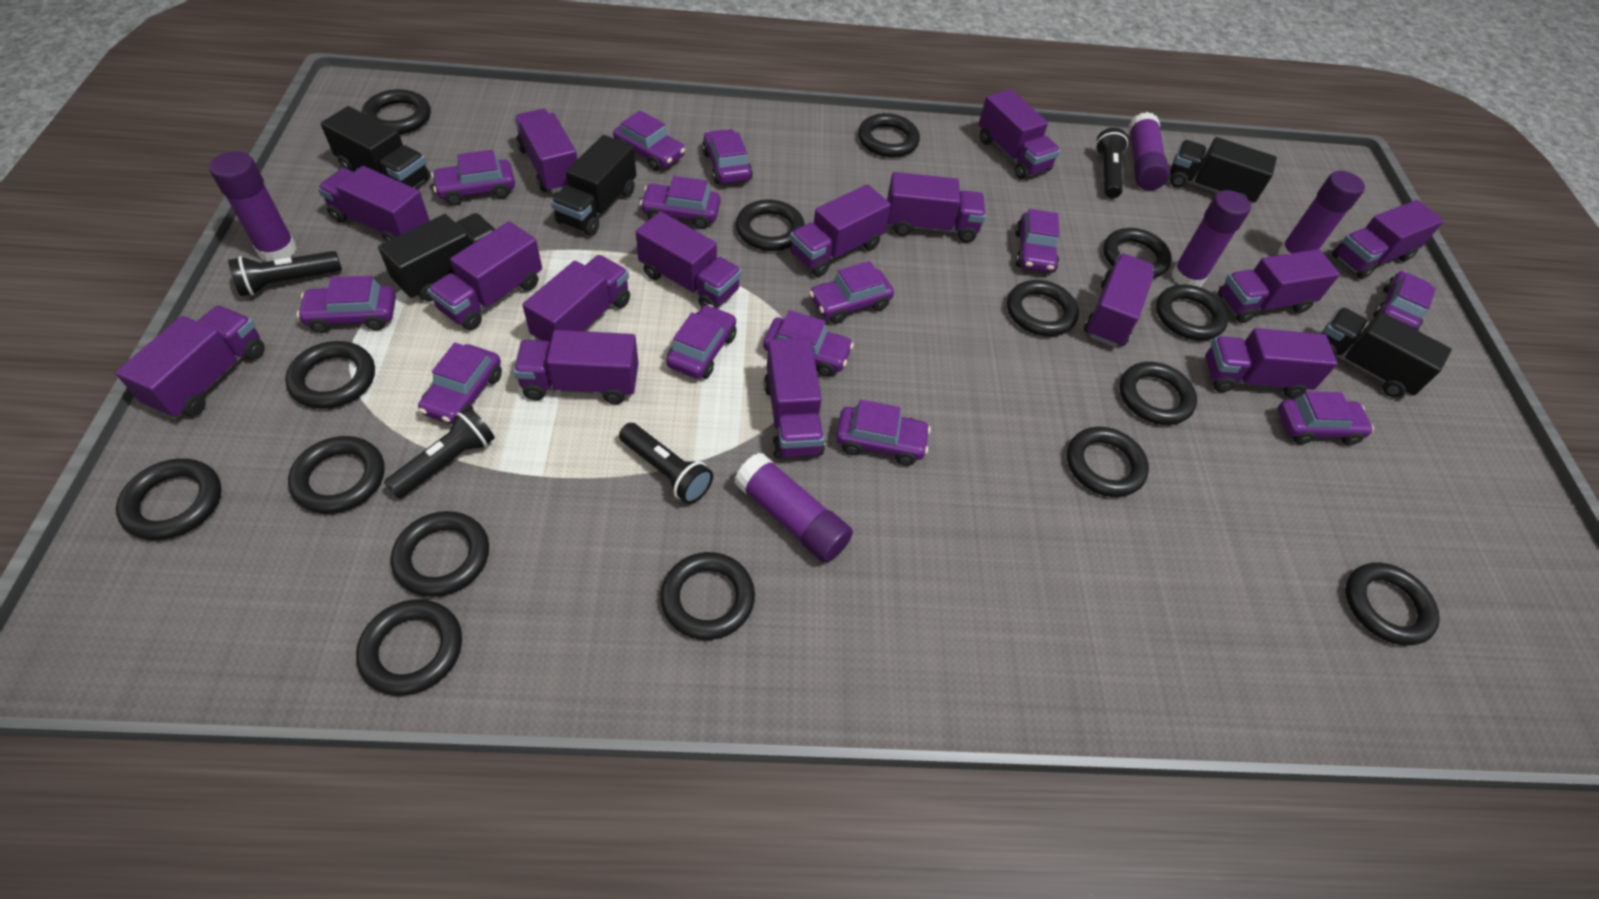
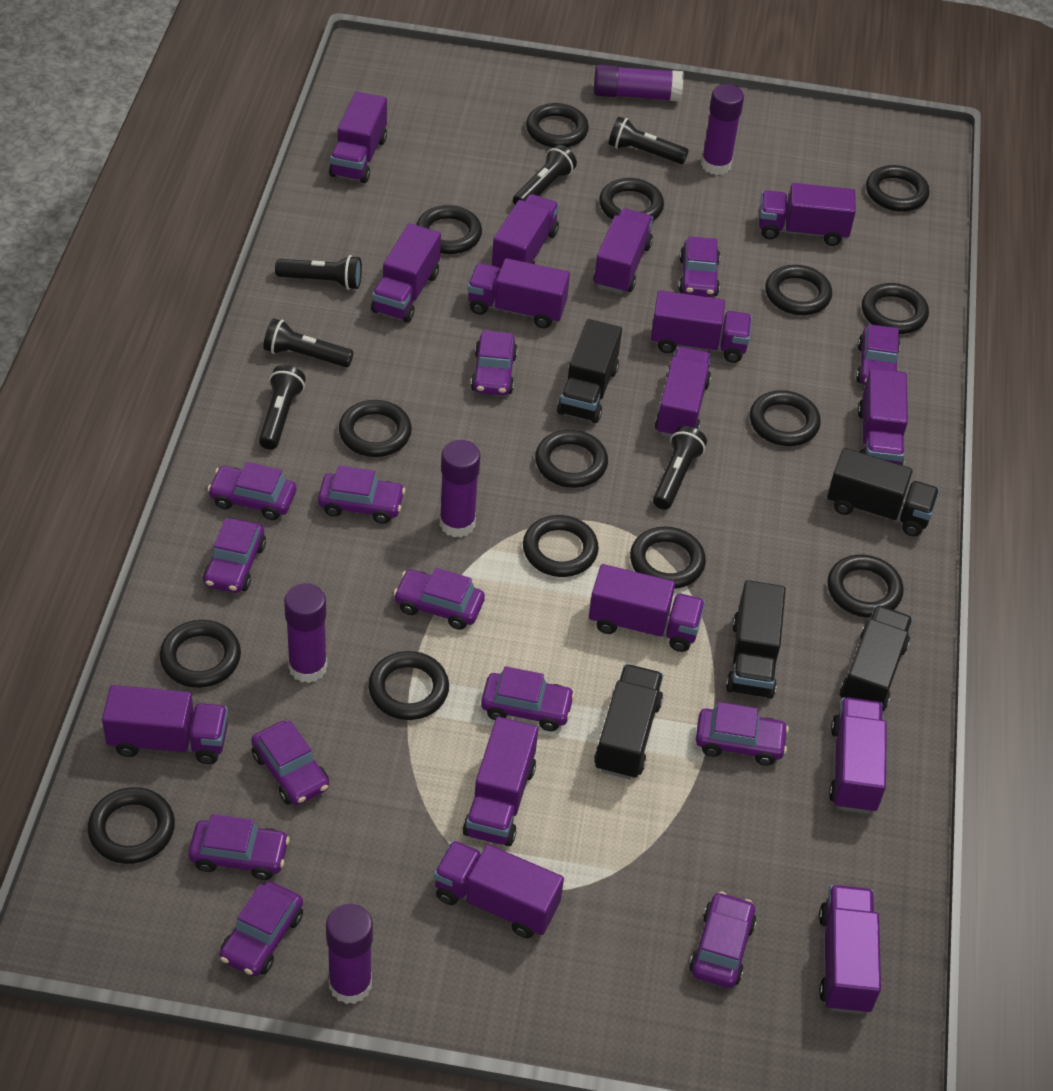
black flashlight: [228,251,342,296] [384,407,495,499] [619,423,713,504] [1095,128,1128,198] = 4 -> [259,365,306,450] [263,318,354,367] [275,255,362,290] [513,145,577,205] [609,117,689,164] [653,426,707,510] = 6

